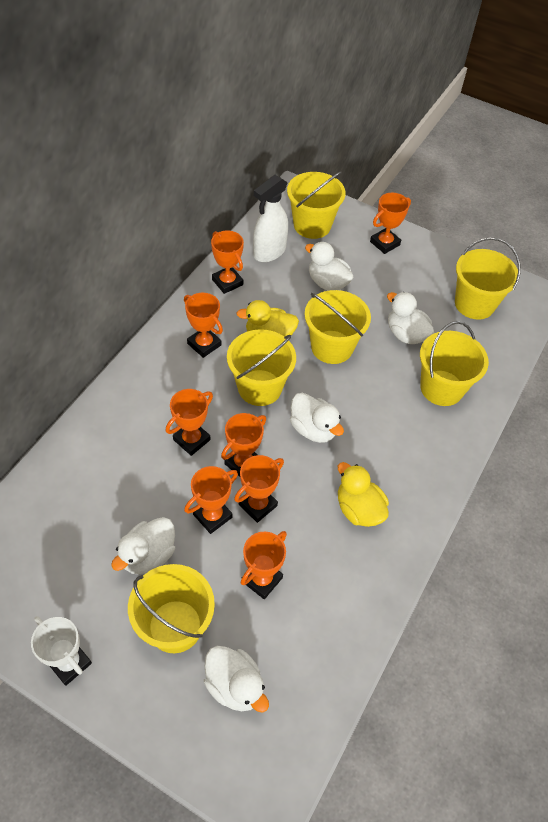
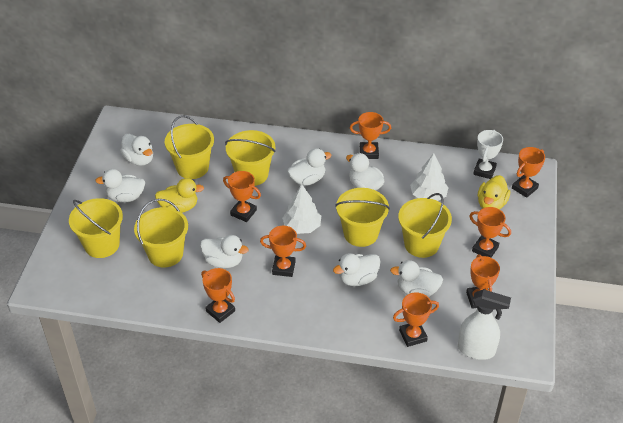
white duck: [111,517,175,575] [204,646,269,713] [290,393,344,443] [305,242,353,291] [387,292,434,344] = 5 -> [95,169,145,203] [120,134,153,166] [200,235,249,268] [287,148,332,186] [333,253,381,286] [346,153,384,191] [390,260,443,297] = 7
white tree: none = 0 -> [282,184,321,234] [410,153,449,201] = 2

